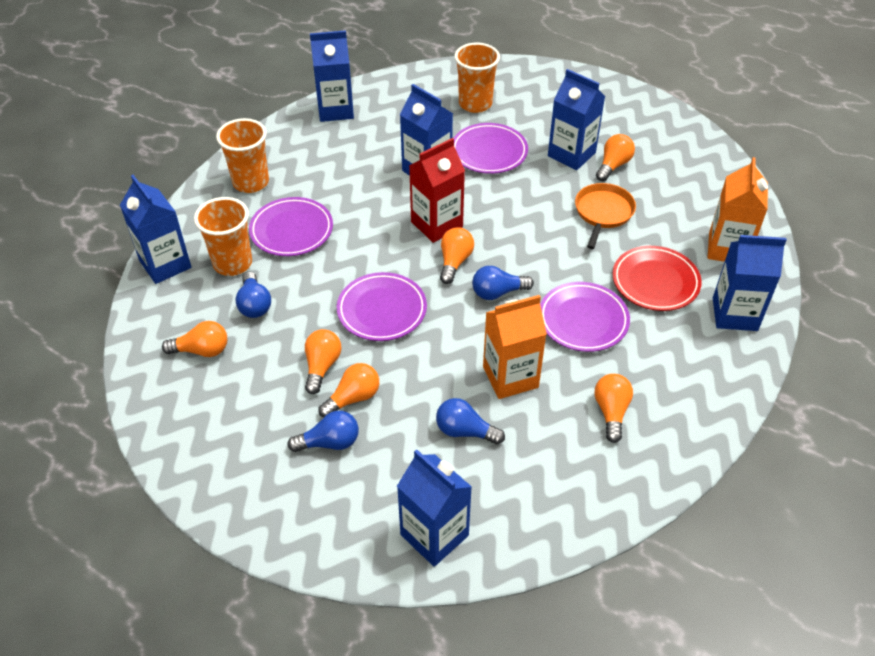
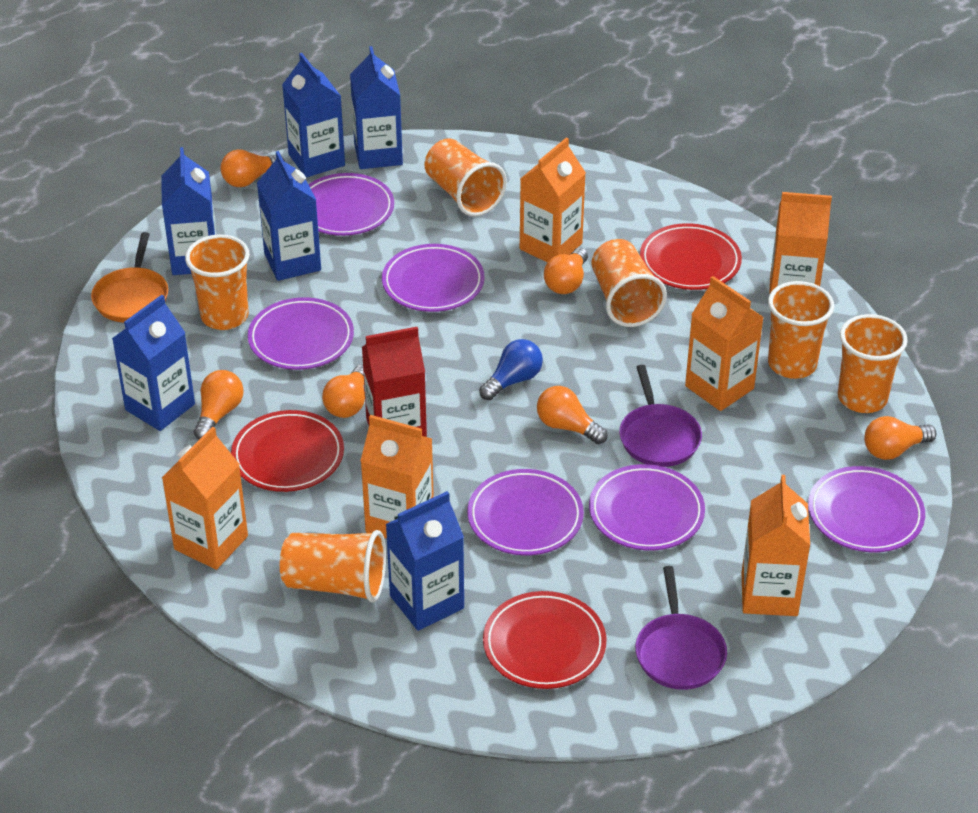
blue light bulb: [235,272,271,318] [288,411,359,452] [436,398,505,445] [472,266,534,300] = 4 -> [479,339,543,400] = 1
orange carton: [483,295,547,399] [708,157,768,262] = 2 -> [162,426,248,570] [361,415,434,539] [520,137,586,263] [685,276,764,411] [742,475,810,616] [769,192,832,295] = 6
orange cup: [194,197,252,276] [216,118,269,193] [454,43,500,113] = 3 -> [185,234,250,330] [280,530,386,603] [424,138,507,217] [592,239,667,327] [768,281,834,379] [838,314,908,413] = 6
purple pan: none = 0 -> [619,365,702,467] [635,566,727,690] = 2
purple plate: [249,197,333,256] [337,272,427,341] [453,123,528,174] [540,282,630,352] = 4 -> [248,297,354,370] [308,173,394,236] [382,244,485,312] [468,469,584,556] [589,464,705,551] [808,466,925,552] = 6
red plate: [612,246,702,311] = 1 -> [231,410,344,492] [483,591,606,689] [640,223,742,290] = 3

